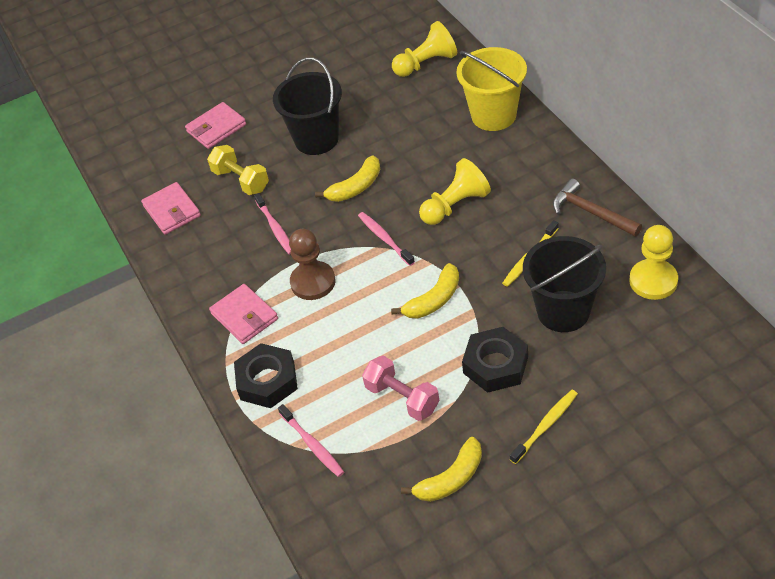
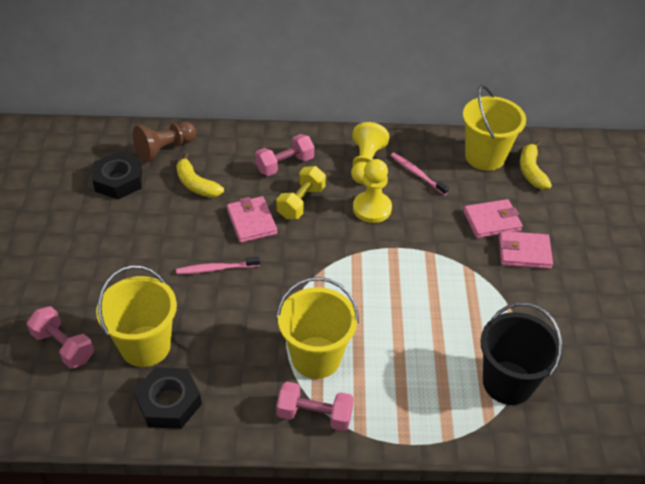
black bucket: [273,57,342,155] [523,236,606,332] = 2 -> [480,302,563,405] = 1
brown hammer: [553,179,642,237] = 1 -> none = 0
pink dumbbell: [362,356,439,421] = 1 -> [27,306,94,369] [255,134,314,176] [276,382,354,431] = 3
pink toothbrush: [254,193,291,255] [278,404,344,477] [358,212,415,266] = 3 -> [176,256,260,274] [391,153,449,195] = 2
yellow banana: [315,155,380,202] [391,263,459,319] [401,437,482,502] = 3 -> [176,153,224,198] [520,141,552,190] = 2
yellow bucket: [456,47,527,131] = 1 -> [96,265,177,367] [277,277,359,379] [463,85,526,171] = 3
yellow pawn: [392,21,457,77] [419,158,491,225] [629,225,678,300] = 3 -> [351,122,389,184] [353,159,392,223] = 2
yellow toothbrush: [502,220,559,287] [510,390,578,464] = 2 -> none = 0

